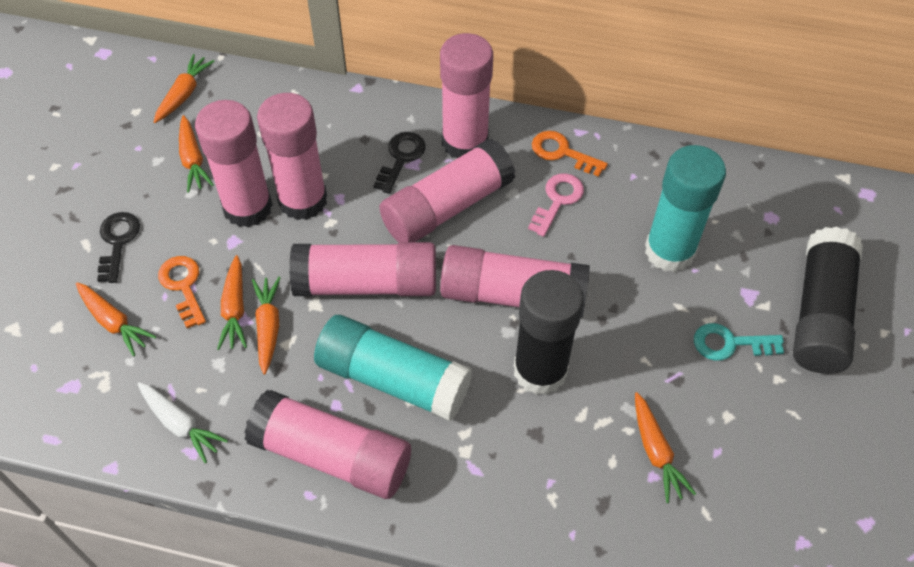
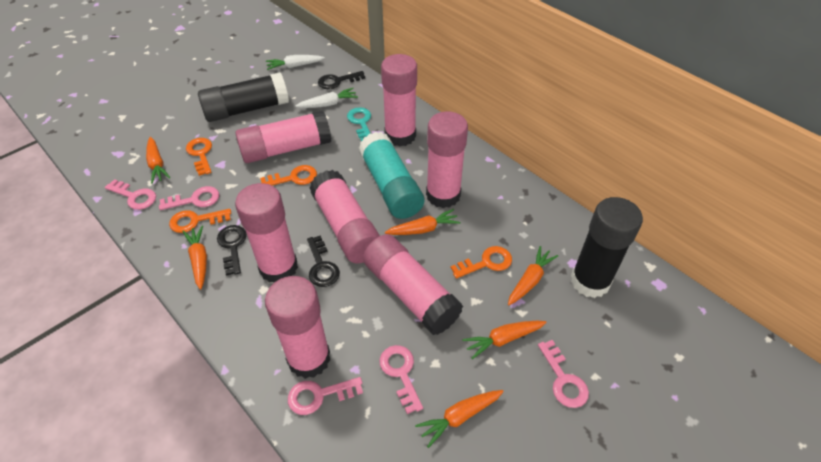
black key: [97,212,140,283] [374,132,426,194] = 2 -> [217,225,247,276] [307,235,340,287] [318,71,365,89] = 3
orange key: [158,256,206,328] [532,131,608,177] = 2 -> [169,209,231,233] [186,138,212,176] [260,165,317,186] [451,246,512,279] = 4
pink key: [528,173,584,237] = 1 -> [105,179,156,210] [159,186,219,210] [288,377,363,415] [379,345,423,414] [538,340,589,408] = 5
turquoise glue stick: [314,315,472,422] [645,145,726,272] = 2 -> [359,132,424,219] = 1
white carrot: [137,382,228,463] = 1 -> [266,55,325,70] [296,88,358,108] = 2

